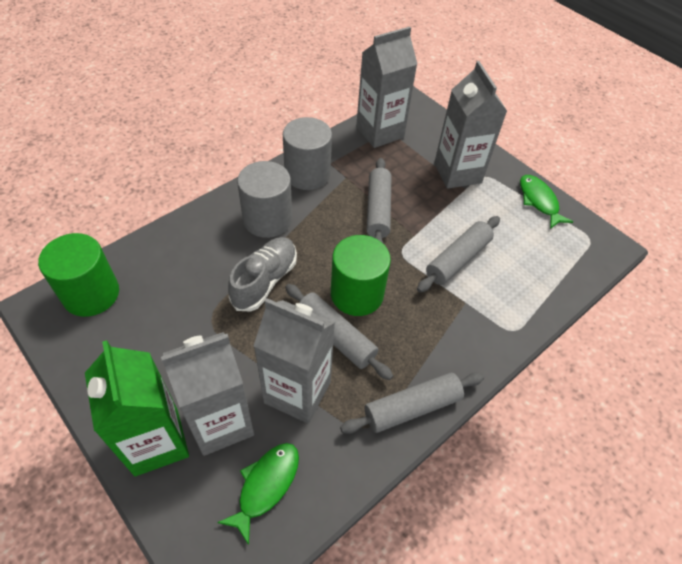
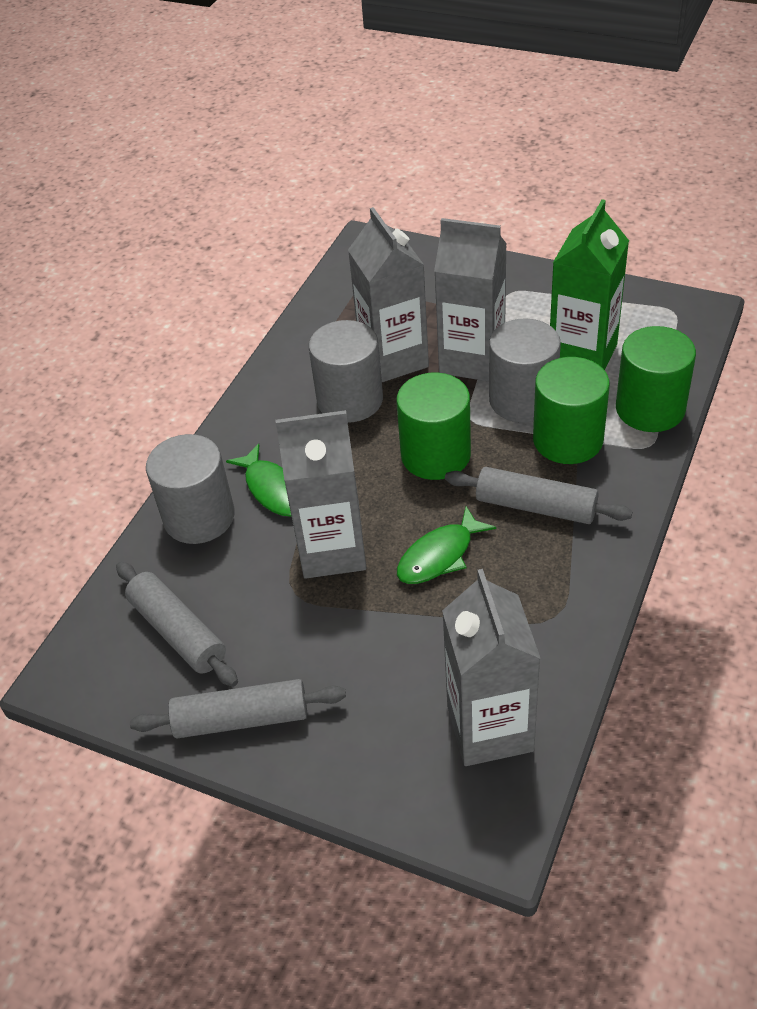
green cylinder: [38,233,119,317] [331,235,391,316] = 2 -> [396,373,471,480] [533,357,610,464] [616,326,696,432] = 3
grey cylinder: [237,161,292,238] [283,117,332,190] = 2 -> [146,434,235,544] [309,320,383,423] [489,318,561,423] = 3
grey rolling pin: [285,284,393,380] [340,372,484,434] [367,158,391,243] [417,216,500,293] = 4 -> [116,562,238,687] [130,679,346,738] [445,467,633,524] = 3
grey shoe: [228,237,297,311] = 1 -> none = 0

